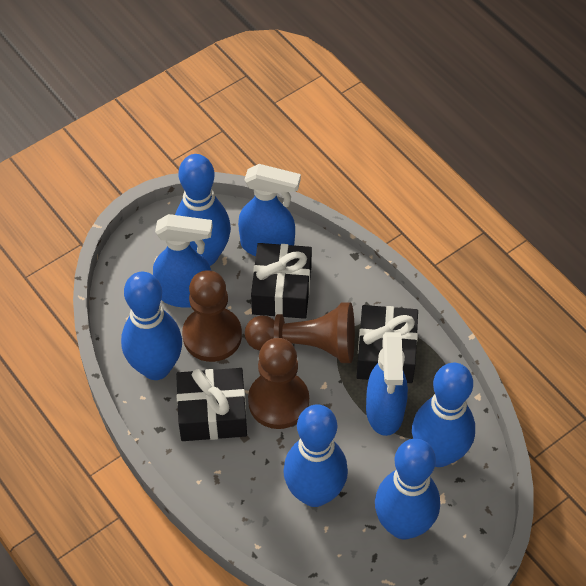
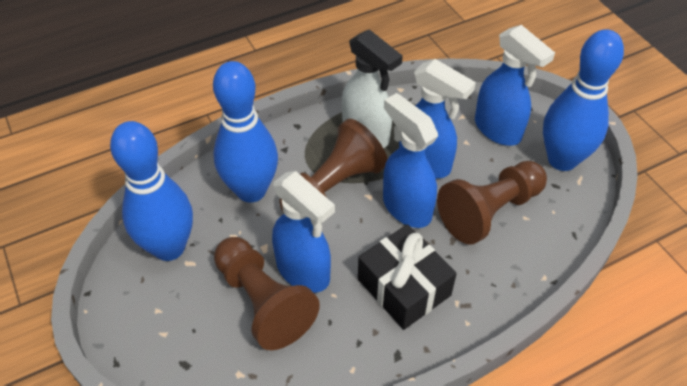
black gift: [176,368,247,441] [251,243,312,319] [356,305,418,383] = 3 -> [358,224,457,330] = 1
blue bowling pin: [121,272,182,380] [175,154,231,266] [283,404,348,507] [375,439,440,539] [412,363,475,467] = 5 -> [110,121,193,261] [213,61,278,203] [543,29,624,171] = 3
blue spray bottle: [153,214,213,308] [238,164,301,256] [366,332,408,436] = 3 -> [272,171,335,293] [383,93,438,228] [399,59,476,178] [475,25,555,146] = 4
white spray bottle: none = 0 -> [342,29,403,148] = 1

